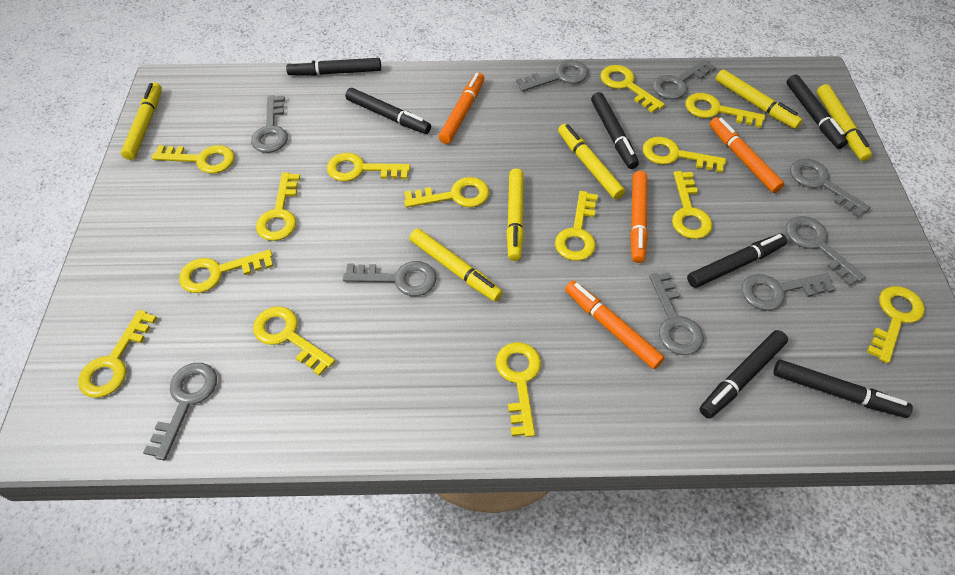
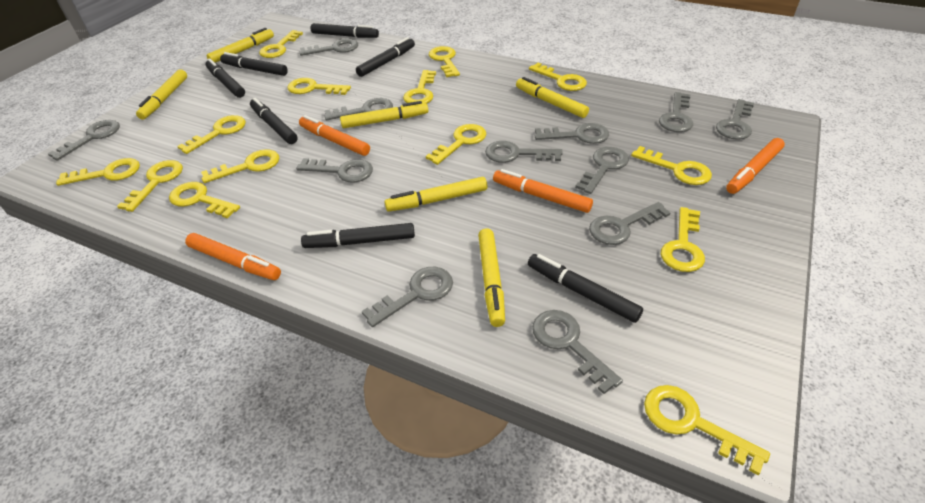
grey key: [143,363,217,460] [251,95,288,153] [343,261,436,296] [516,60,588,92] [649,272,704,355] [653,59,716,99] [741,273,836,311] [786,216,865,286] [790,159,870,218] = 9 -> [48,120,120,161] [296,158,373,183] [299,39,358,56] [325,98,393,120] [362,267,453,327] [485,141,563,163] [532,310,623,394] [535,123,609,144] [575,147,629,194] [589,202,671,245] [659,92,693,132] [716,99,754,140] = 12

